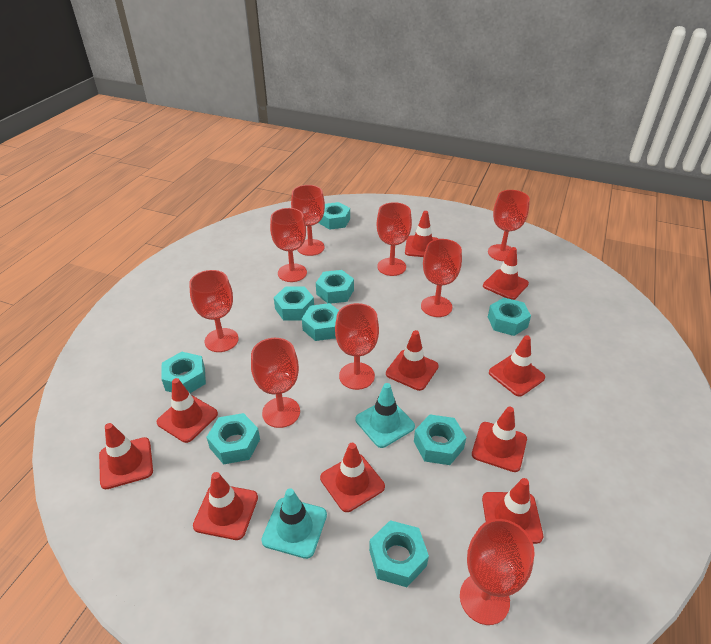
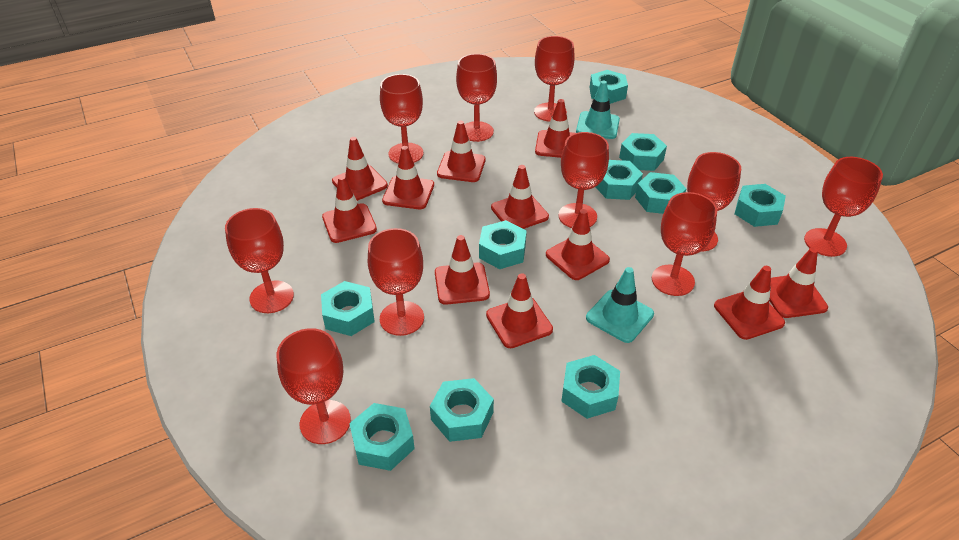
red goblet: [189,270,239,352] [251,338,300,428] [270,208,307,282] [291,185,325,256] [335,303,379,390] [377,202,412,276] [421,239,462,317] [460,519,534,625] [488,190,530,261] = 9 -> [225,208,294,313] [276,328,351,444] [368,228,424,336] [380,74,423,163] [456,54,497,142] [534,36,575,122] [558,132,609,228] [652,192,717,296] [687,152,741,251] [804,157,883,257] = 10
red traffic cone: [99,423,153,489] [157,378,218,443] [193,472,258,540] [320,443,385,512] [386,330,439,391] [405,211,438,257] [472,407,527,472] [482,478,543,544] [483,247,529,300] [489,335,545,396] = 10 -> [322,176,377,243] [332,137,388,201] [382,146,434,209] [435,235,490,305] [437,121,486,182] [486,273,553,348] [491,165,549,229] [535,99,575,158] [546,209,610,280] [714,266,785,340] [769,247,828,318] = 11
turquoise nut: [161,352,206,393] [207,413,260,464] [274,287,314,320] [302,303,339,341] [316,270,354,304] [318,202,350,230] [369,520,429,587] [414,414,466,465] [488,298,531,336] = 9 -> [321,281,375,336] [349,403,415,471] [430,378,494,442] [479,220,527,269] [561,355,620,419] [590,70,628,104] [596,160,643,200] [619,133,667,171] [635,172,686,214] [735,184,786,227] = 10

